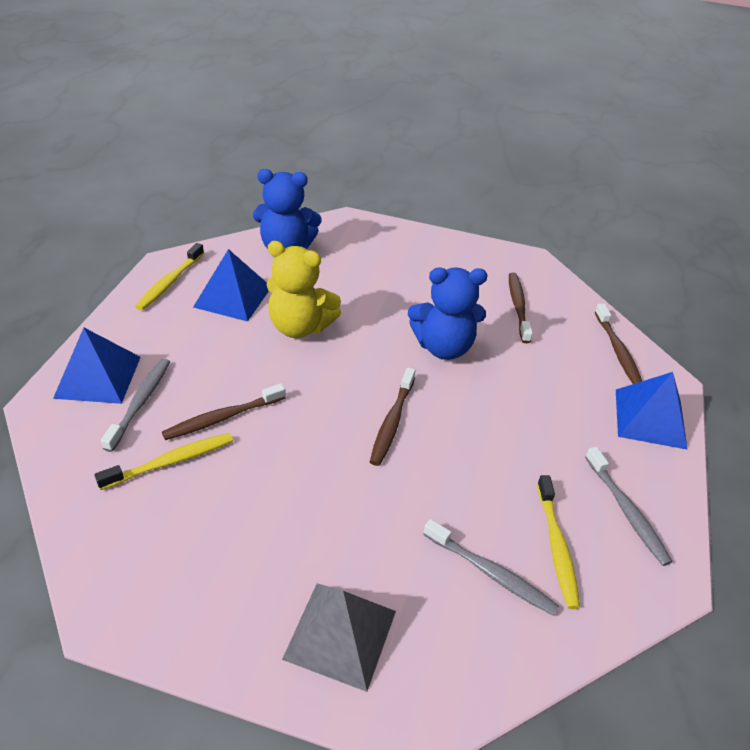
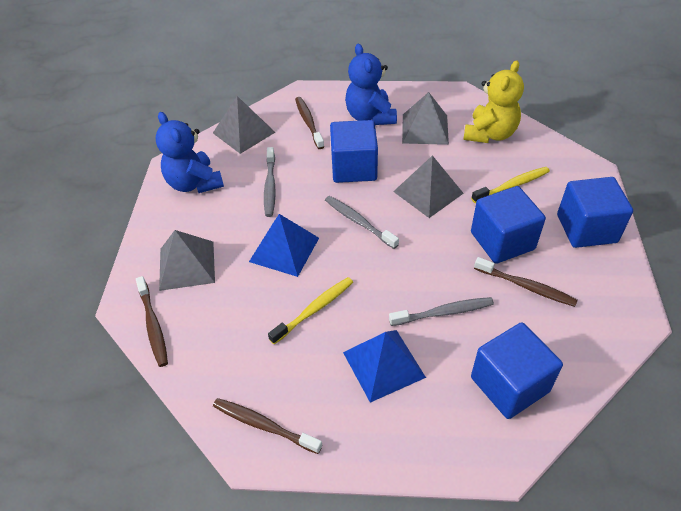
blue cube: none = 0 -> [330,120,378,183] [471,186,546,264] [471,322,563,419] [557,177,633,248] = 4
blue pyramid: [53,328,141,404] [193,249,269,321] [616,372,688,450] = 3 -> [249,214,319,277] [343,330,426,403] = 2
grey pyramid: [282,583,396,692] = 1 -> [159,230,215,291] [213,96,275,154] [393,155,464,218] [402,92,449,145] = 4
yellow toothbrush: [94,433,233,490] [135,243,204,310] [537,475,580,609] = 3 -> [268,277,353,344] [471,167,550,203] = 2

